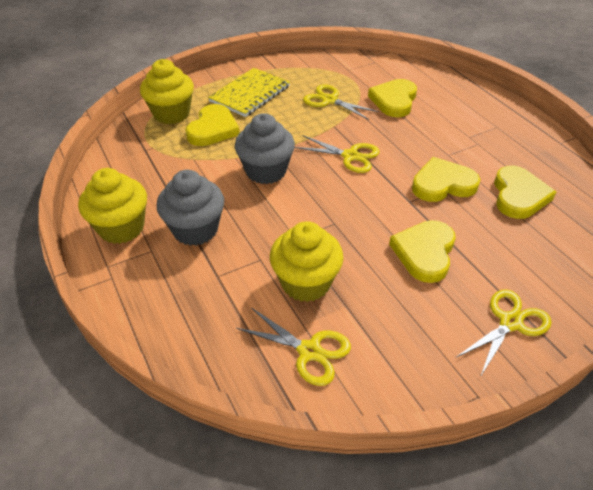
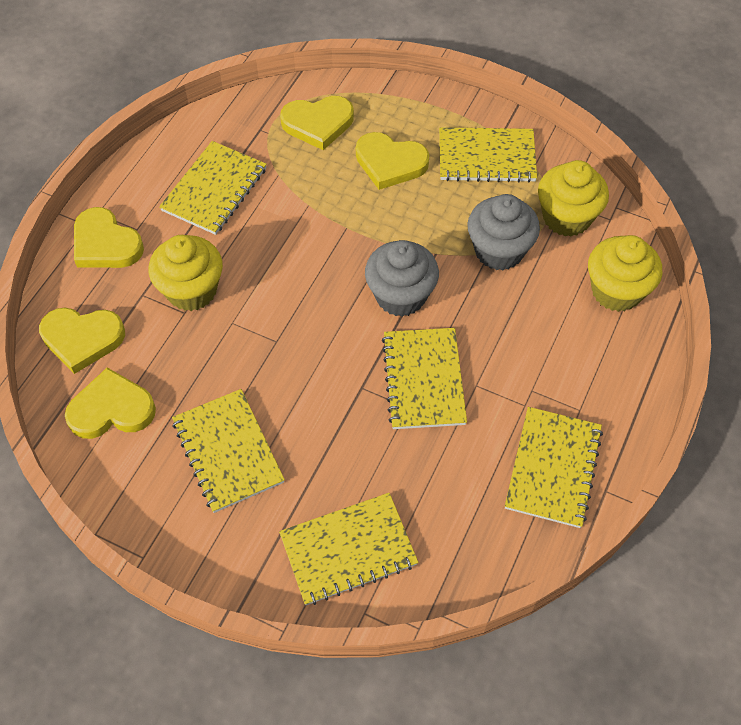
yellow notebook: [208,68,290,117] = 1 -> [159,141,267,235] [172,389,285,513] [279,493,419,605] [382,328,467,429] [439,127,537,183] [505,407,603,528] = 6
yellow scissors: [236,308,351,386] [295,135,380,173] [303,84,379,120] [457,289,552,377] = 4 -> none = 0

